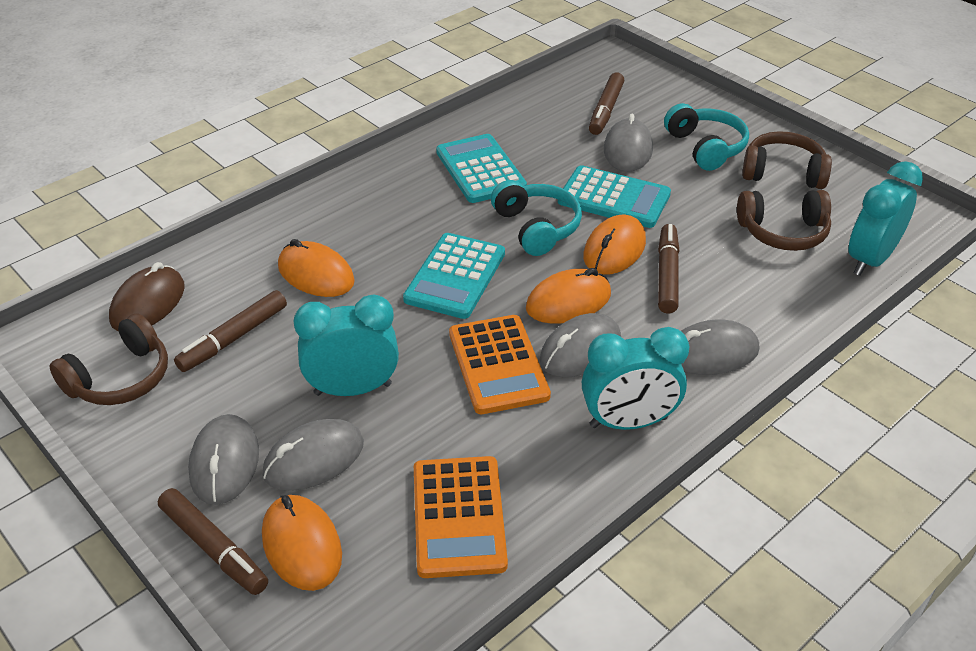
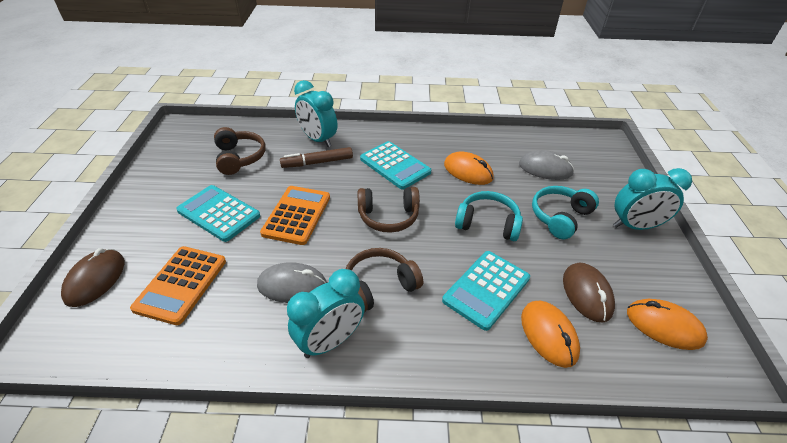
brown marker: [158,488,268,595] [174,290,287,372] [589,72,624,135] [658,224,679,314] = 4 -> [280,147,353,168] = 1
brown mouse: [109,262,185,331] = 1 -> [61,248,125,307] [563,263,615,322] = 2
grey mouse: [188,414,259,505] [263,419,364,491] [540,313,621,377] [604,114,653,172] [681,319,759,375] = 5 -> [257,262,327,303] [519,150,574,180] = 2
orange mouse: [262,495,342,591] [278,239,355,297] [526,268,611,324] [583,215,646,275] = 4 -> [444,152,494,185] [521,301,580,368] [627,299,708,350] = 3

